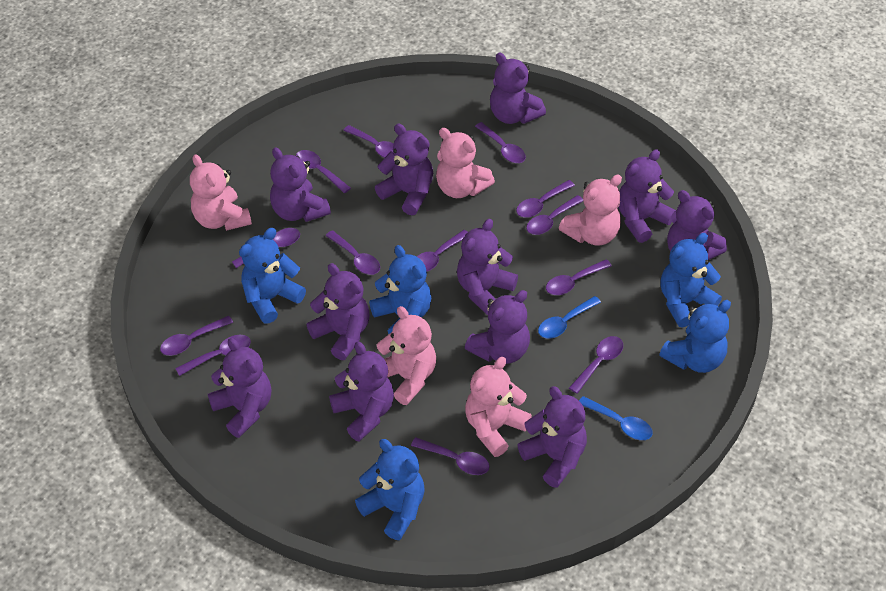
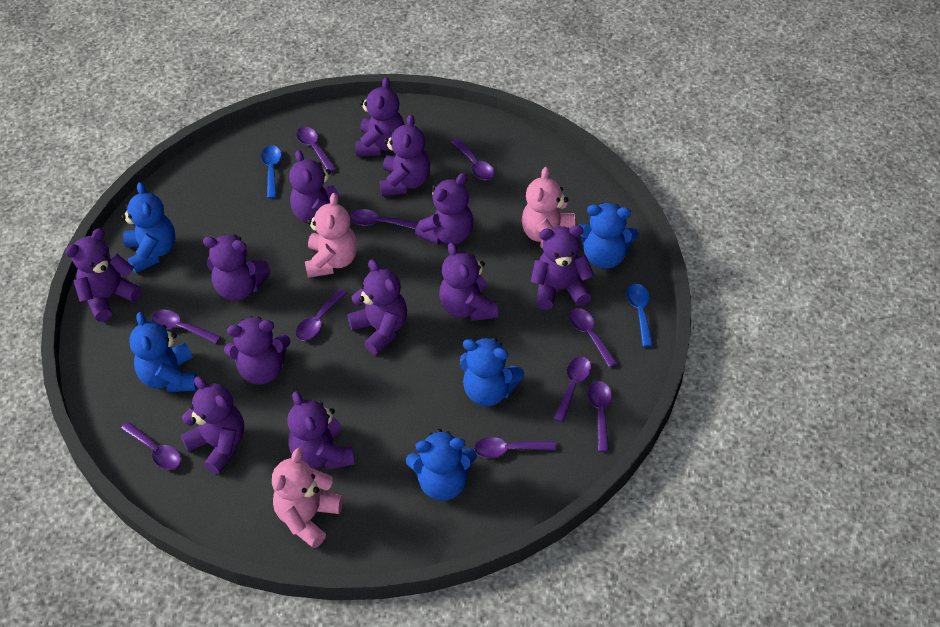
pink teddy bear: [190,154,252,231] [377,306,436,405] [436,128,495,198] [465,357,532,457] [559,175,622,246] = 5 -> [272,448,343,548] [305,193,357,278] [522,167,575,248] = 3
purple spoon: [160,316,233,356] [175,335,251,376] [232,228,300,268] [296,150,351,193] [326,230,380,275] [343,125,394,158] [411,437,490,475] [417,230,468,271] [475,122,526,163] [516,180,575,218] [526,195,583,235] [546,259,612,295] [569,336,623,394] = 13 -> [121,422,181,470] [151,310,221,344] [296,127,336,172] [296,289,347,341] [350,209,418,229] [451,138,495,180] [474,437,556,458] [554,357,591,422] [569,308,618,368] [588,381,612,452] = 10
purple teddy bear: [208,338,272,438] [270,147,331,222] [307,263,369,360] [329,341,394,442] [375,124,433,215] [457,219,518,315] [465,290,530,364] [490,53,546,124] [518,386,587,488] [618,149,676,243] [667,190,727,260] = 11 -> [65,228,142,322] [180,376,244,474] [203,234,271,301] [224,316,290,385] [287,392,355,470] [289,150,339,223] [347,259,407,355] [355,77,405,157] [380,114,430,196] [415,173,473,245] [439,242,498,321] [531,225,594,310] = 12

